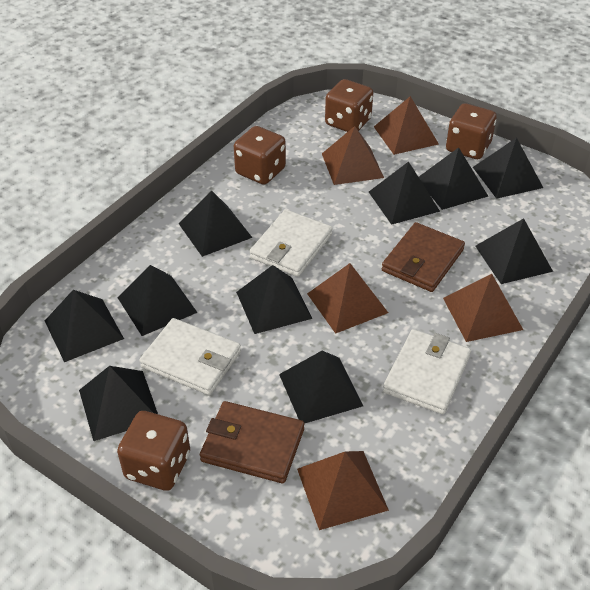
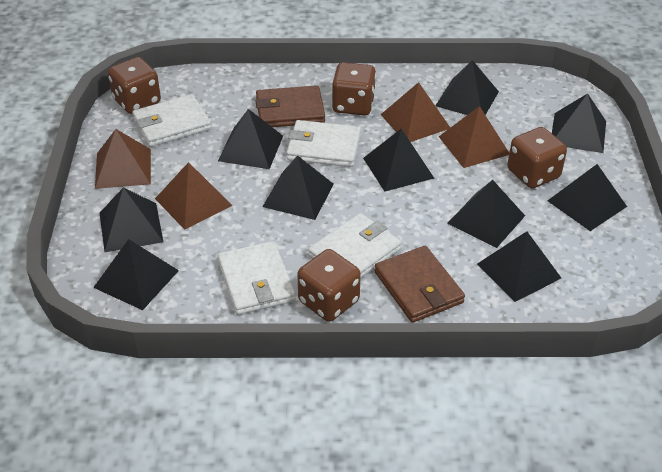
brown pyramid: [297,451,389,530] [307,263,388,334] [322,126,384,185] [374,96,439,155] [443,274,523,342] = 5 -> [95,129,151,189] [155,162,233,230] [381,82,450,142] [439,106,509,168] = 4
white wallet: [139,318,241,395] [250,209,333,277] [383,329,471,414] = 3 -> [132,94,211,147] [218,241,296,315] [286,120,361,167] [308,213,401,279] = 4

